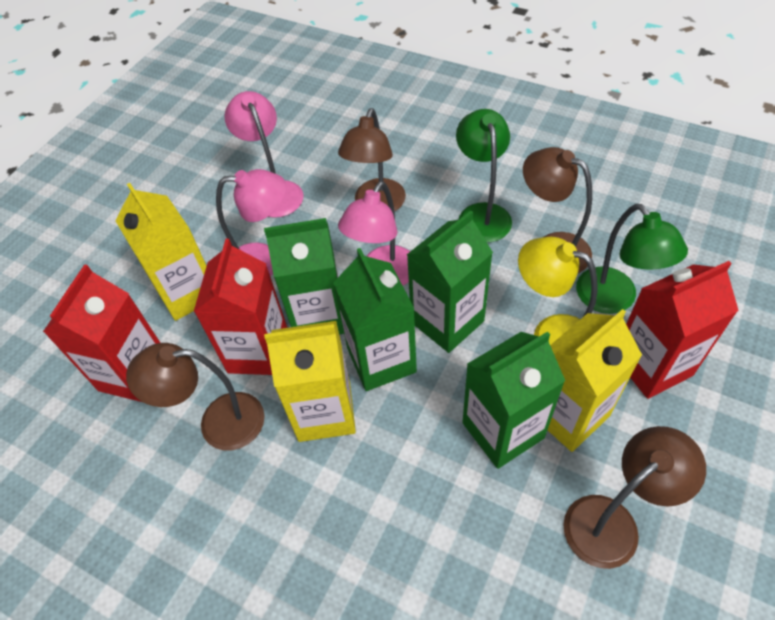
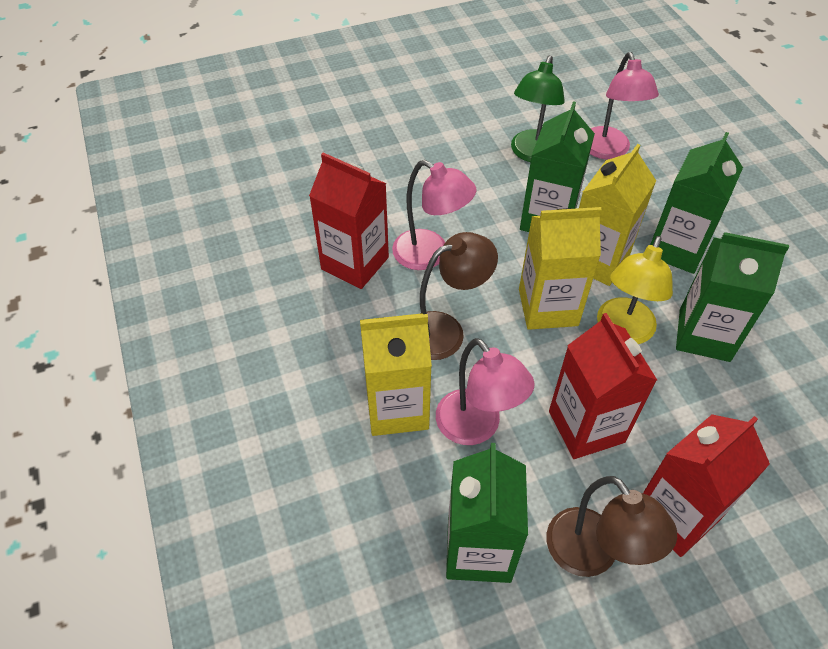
brown lamp: [126,343,265,450] [338,108,406,211] [523,147,592,273] [563,426,706,569] = 4 -> [420,232,498,360] [547,476,677,577] = 2
green lamp: [456,109,512,243] [576,204,688,314] = 2 -> [511,55,565,162] = 1

